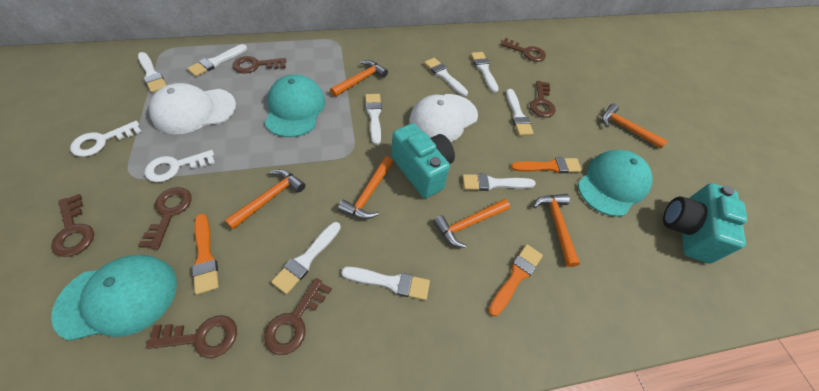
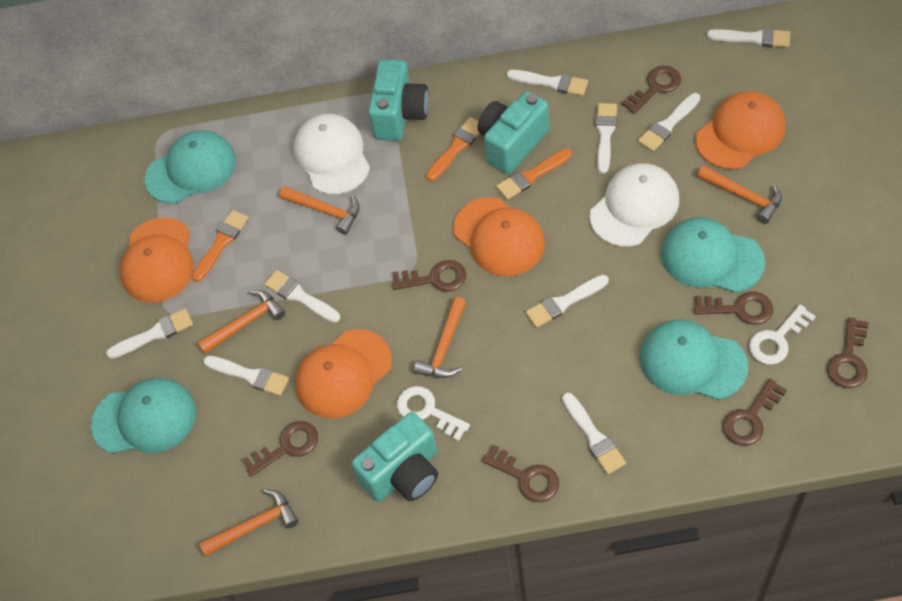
orange cap: none = 0 -> [120,217,194,303] [295,329,392,419] [453,197,545,276] [695,91,785,169] = 4
orange hammer: [225,169,305,230] [330,60,388,97] [338,156,393,219] [433,199,510,248] [533,194,580,267] [602,104,668,149] = 6 -> [198,290,285,354] [199,489,299,556] [280,186,360,235] [414,297,466,378] [697,165,782,224] = 5
turquoise camera: [392,123,455,198] [663,183,747,264] = 2 -> [352,412,438,502] [368,59,429,141] [478,91,549,174] = 3
turquoise cap: [51,255,177,341] [265,74,325,137] [578,150,653,217] = 3 -> [91,378,196,454] [145,130,236,204] [640,319,748,400] [661,217,765,293] = 4

